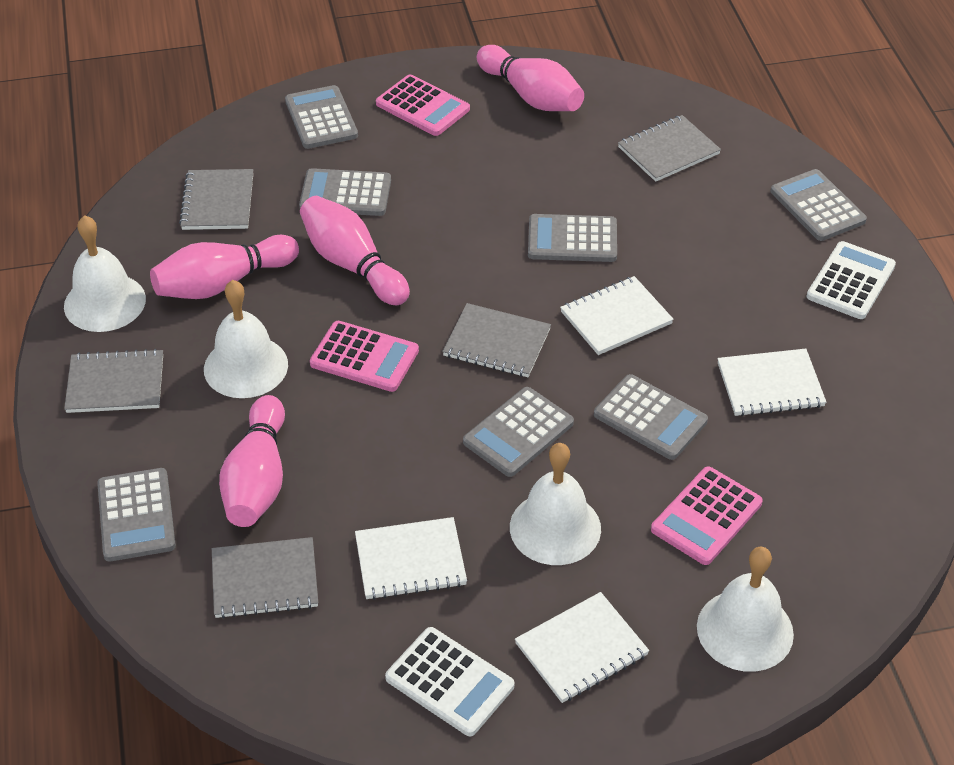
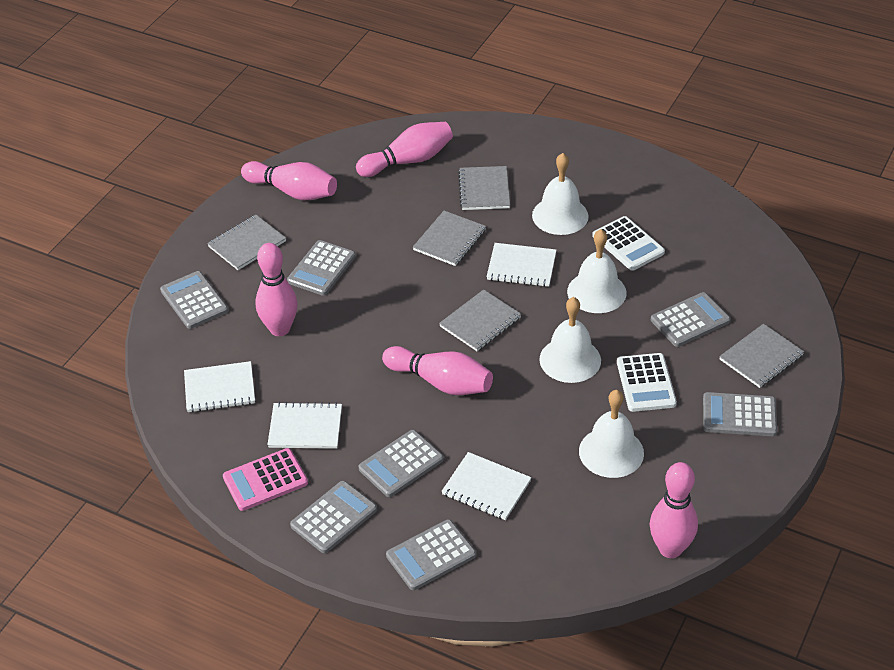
pink bowling pin: [150,235,299,299] [219,395,285,527] [300,196,410,305] [477,45,584,111] = 4 -> [241,161,337,200] [256,243,298,336] [356,122,453,177] [382,346,493,395] [650,462,698,558] = 5
pink calculator: [310,321,419,392] [376,75,470,136] [651,466,763,565] = 3 -> [223,448,308,511] = 1

